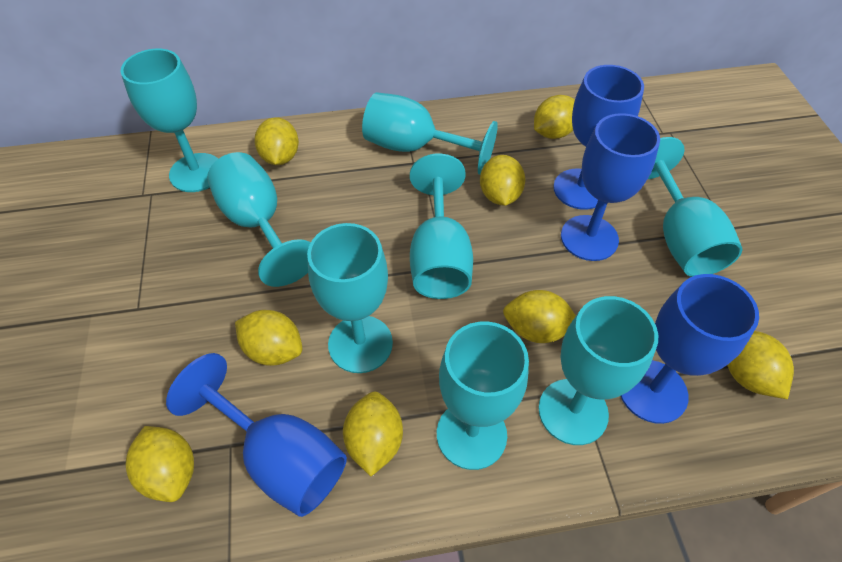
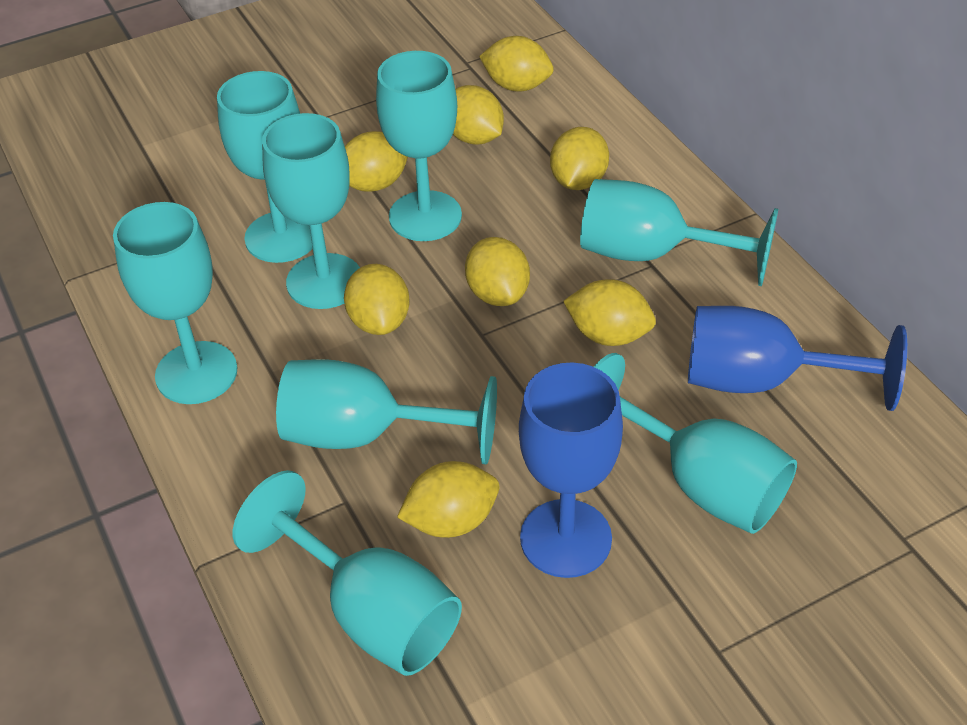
blue goblet: [166,353,347,517] [553,65,644,210] [561,113,660,261] [621,274,759,424] = 4 -> [519,363,623,578] [688,306,907,411] = 2

